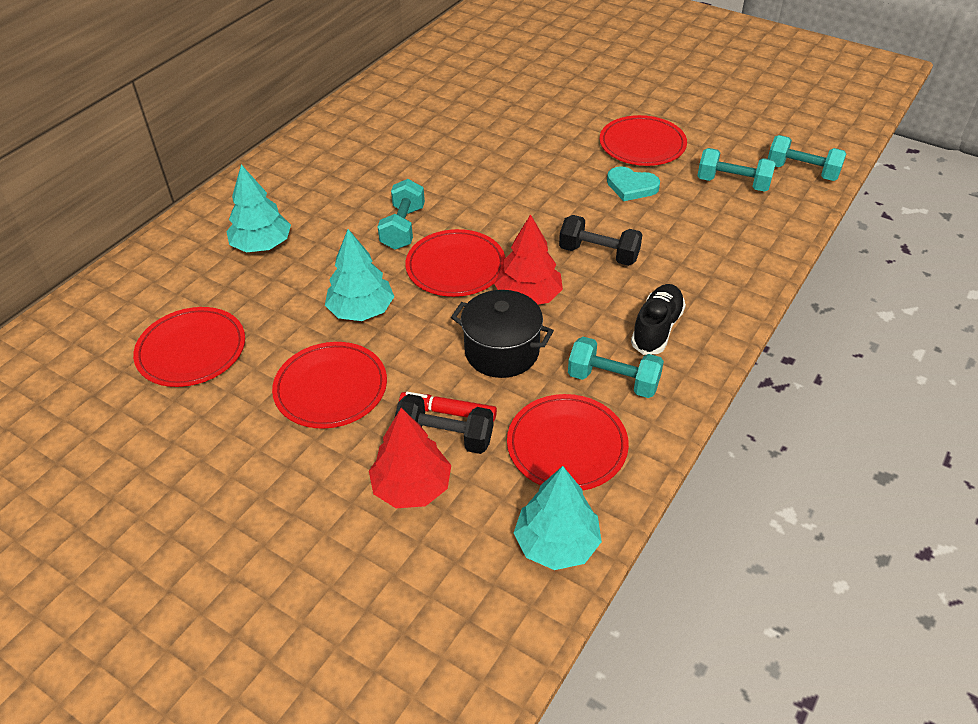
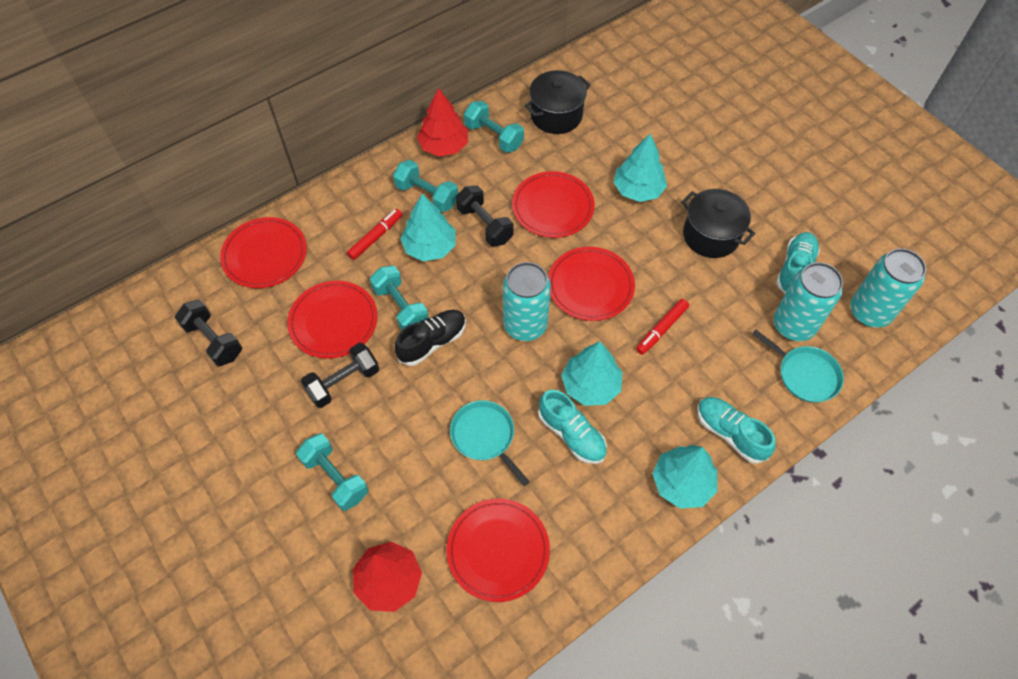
black dumbbell: [395,394,493,454] [559,215,642,266] = 2 -> [175,300,242,366] [301,343,379,408] [456,185,514,247] = 3
black pot: [451,290,554,378] = 1 -> [525,70,591,134] [681,189,755,258] = 2
red marker: [399,392,497,422] = 1 -> [347,209,402,260] [636,299,689,355] = 2
turquoise can: none = 0 -> [503,262,551,341] [774,262,843,341] [850,248,926,328] = 3
turquoise heart: [607,166,660,201] = 1 -> none = 0
turquoise pan: none = 0 -> [450,400,530,486] [752,330,844,403] = 2
turquoise shoe: none = 0 -> [538,390,607,464] [698,397,776,464] [776,232,820,293] = 3
turquoise tree: [226,165,291,252] [325,229,394,321] [514,466,602,570] = 3 -> [400,194,456,261] [561,341,623,406] [613,133,667,202] [652,445,718,508] = 4

